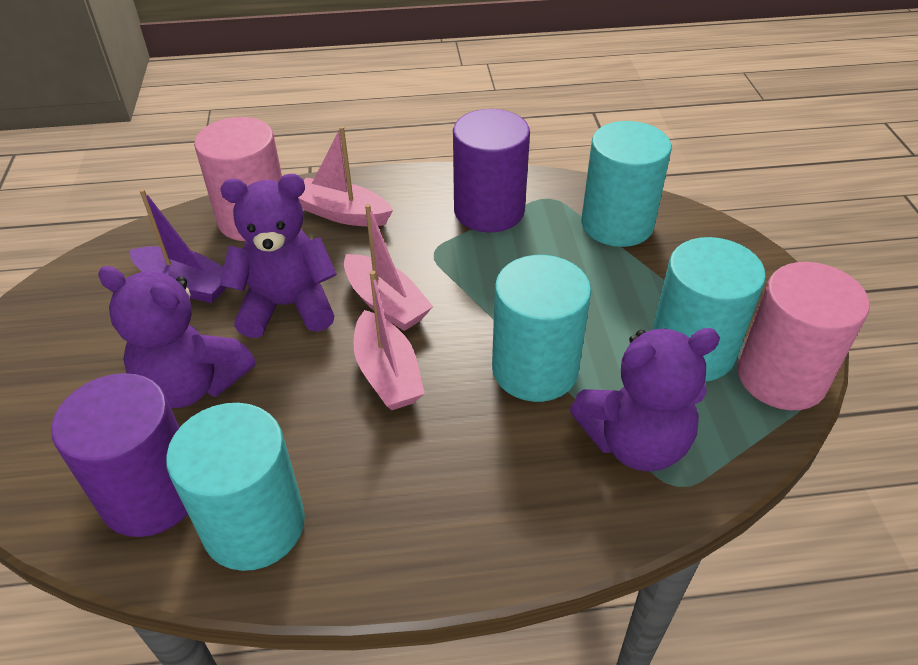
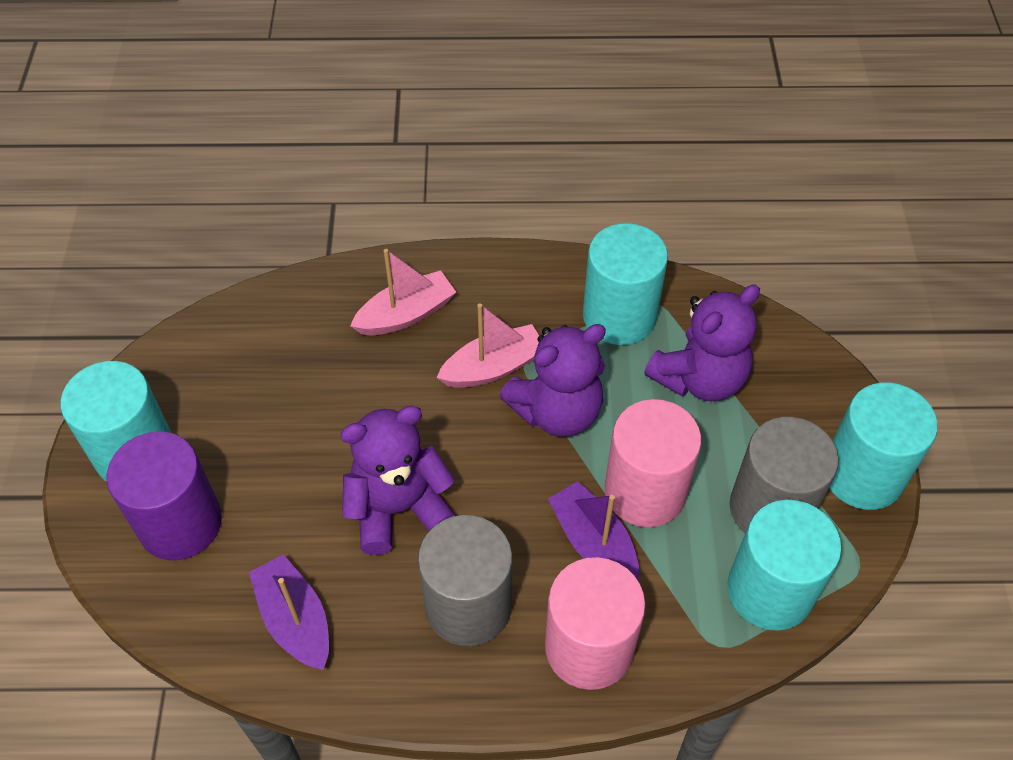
grey cylinder: none = 0 -> [418,515,513,646] [730,417,839,533] = 2
pink boat: [298,126,393,226] [344,204,433,331] [354,271,425,410] = 3 -> [350,249,456,335] [436,303,539,388] = 2
purple boat: [130,189,226,303] = 1 -> [249,554,329,670] [548,481,639,580] = 2
purple cylinder: [51,373,188,537] [453,109,530,232] = 2 -> [106,431,222,560] = 1

